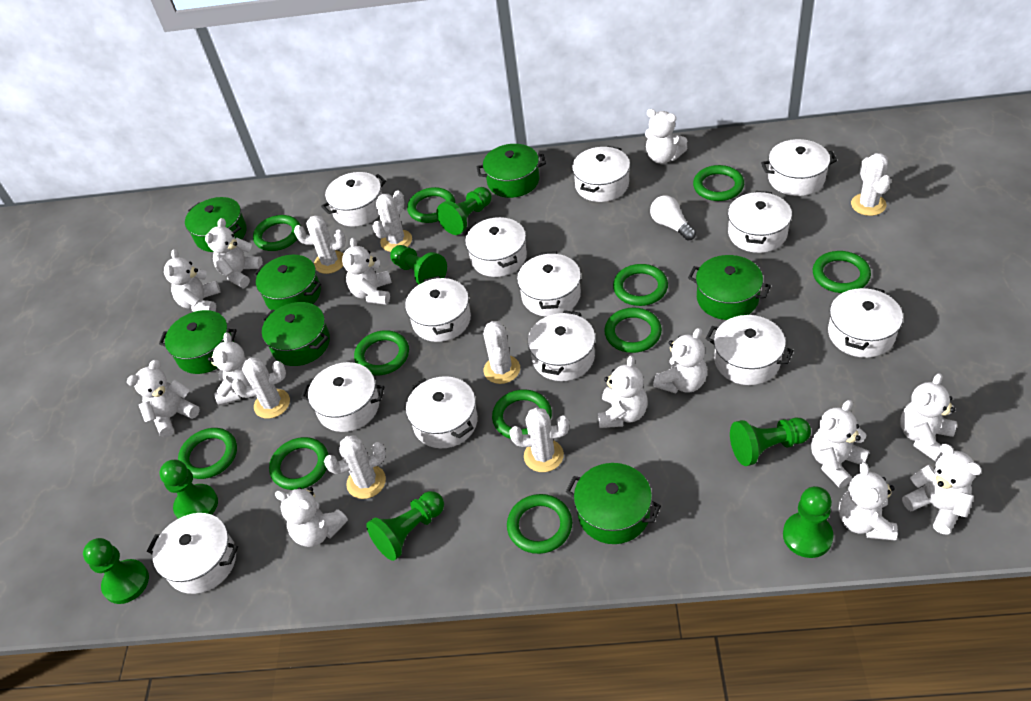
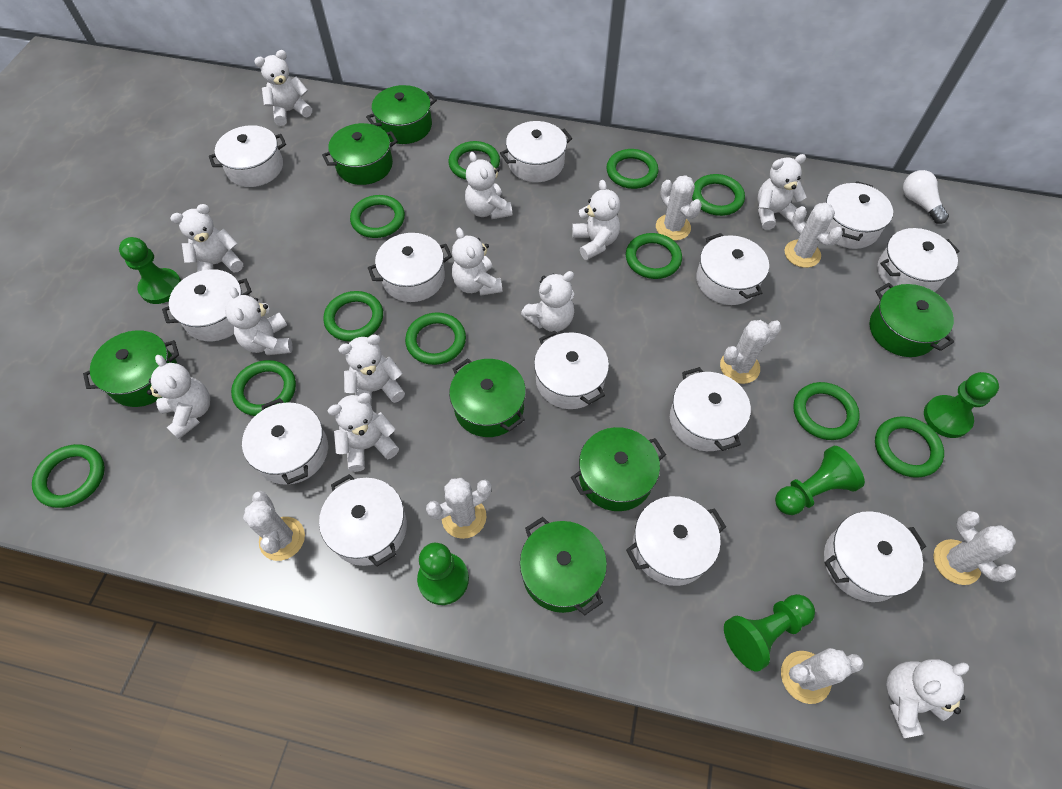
green pawn: [83,538,149,604] [159,460,218,519] [366,491,444,561] [390,245,447,285] [437,187,492,235] [730,418,811,466] [783,486,834,558] = 7 -> [119,237,181,304] [417,543,469,605] [724,594,815,672] [775,446,865,515] [924,372,999,438] = 5
white teddy bear: [127,360,200,437] [164,249,220,312] [205,218,263,288] [208,332,250,406] [275,487,348,547] [342,238,392,305] [598,355,648,428] [645,109,687,164] [653,328,707,393] [811,400,869,488] [839,462,898,540] [900,373,957,462] [902,444,982,535] = 13 -> [147,355,210,439] [170,204,243,272] [225,287,293,355] [254,50,312,126] [327,393,399,472] [338,334,405,405] [452,228,502,296] [465,152,512,219] [521,271,574,332] [572,180,620,260] [758,154,807,230] [886,659,969,738] = 12

